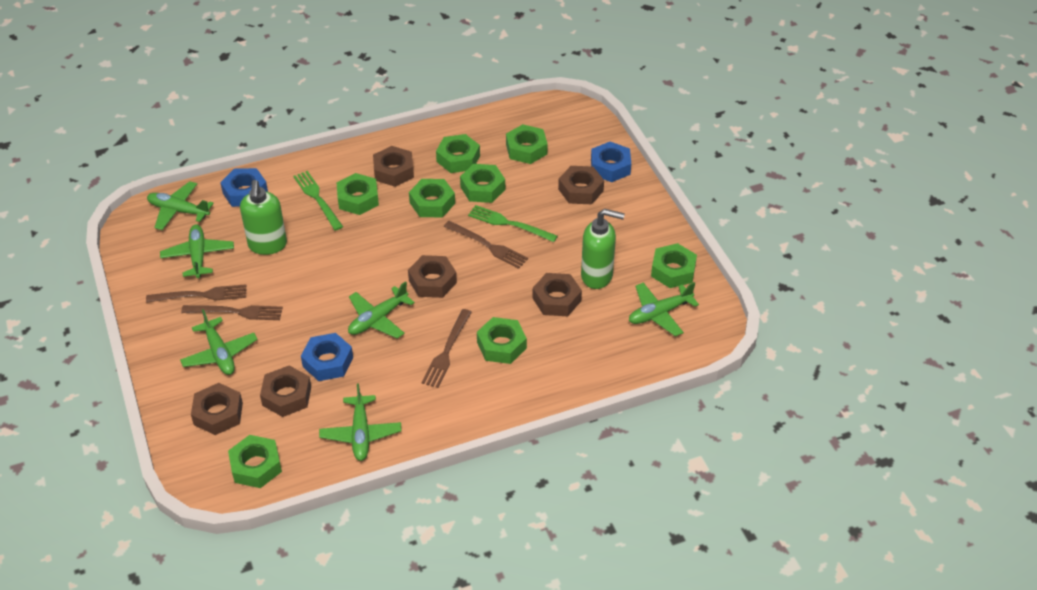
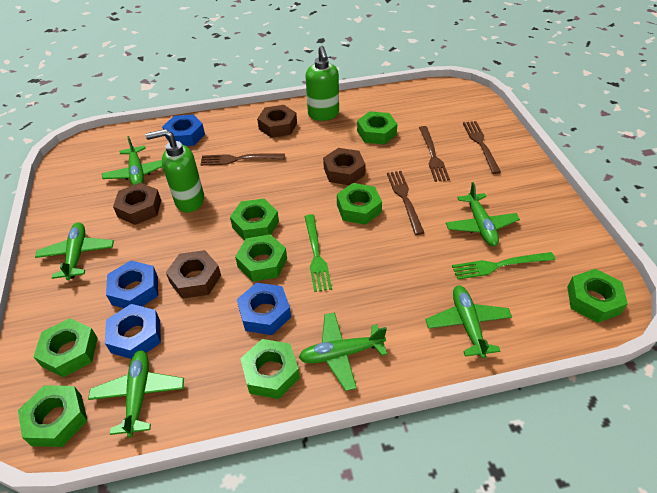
blue nut: [220,168,268,207] [301,333,353,381] [591,141,631,182] = 3 -> [105,304,161,359] [106,261,158,308] [162,114,205,146] [237,283,291,335] = 4
brown nut: [191,383,243,435] [260,366,311,417] [373,146,414,187] [408,255,457,298] [533,273,582,316] [558,166,604,204] = 6 -> [113,183,161,225] [166,250,221,299] [257,105,297,138] [323,148,366,185] = 4

